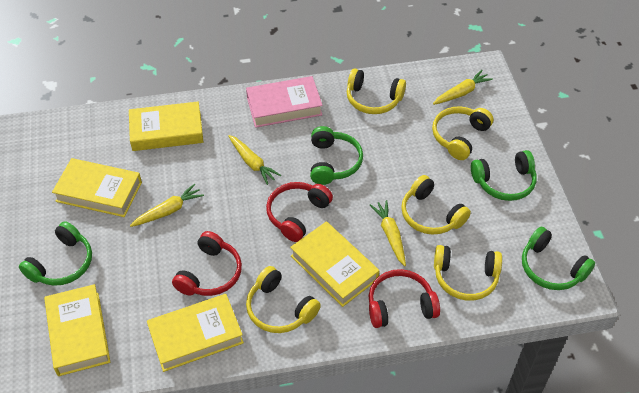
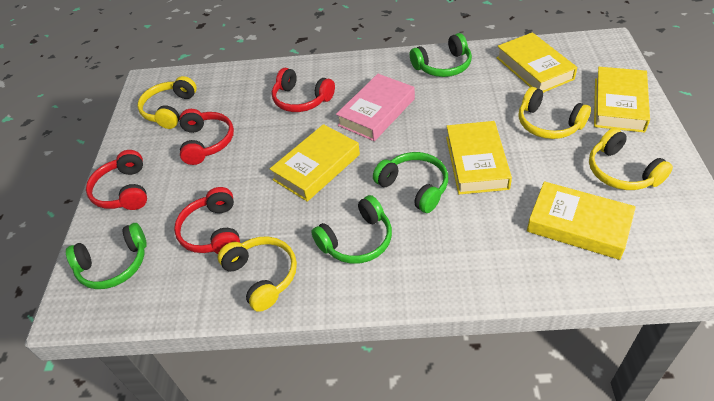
red headphones: [172,231,242,296] [266,182,333,242] [369,269,440,328] = 3 -> [86,150,147,210] [174,187,240,254] [180,109,234,165] [272,68,335,112] = 4
yellow carrot: [130,184,204,227] [228,135,281,185] [370,200,406,266] [433,70,493,105] = 4 -> none = 0
yellow headphones: [246,266,321,333] [347,69,406,114] [401,175,471,235] [432,106,494,160] [434,245,502,301] = 5 -> [137,76,197,129] [218,236,297,312] [518,87,591,139] [589,128,673,190] = 4

